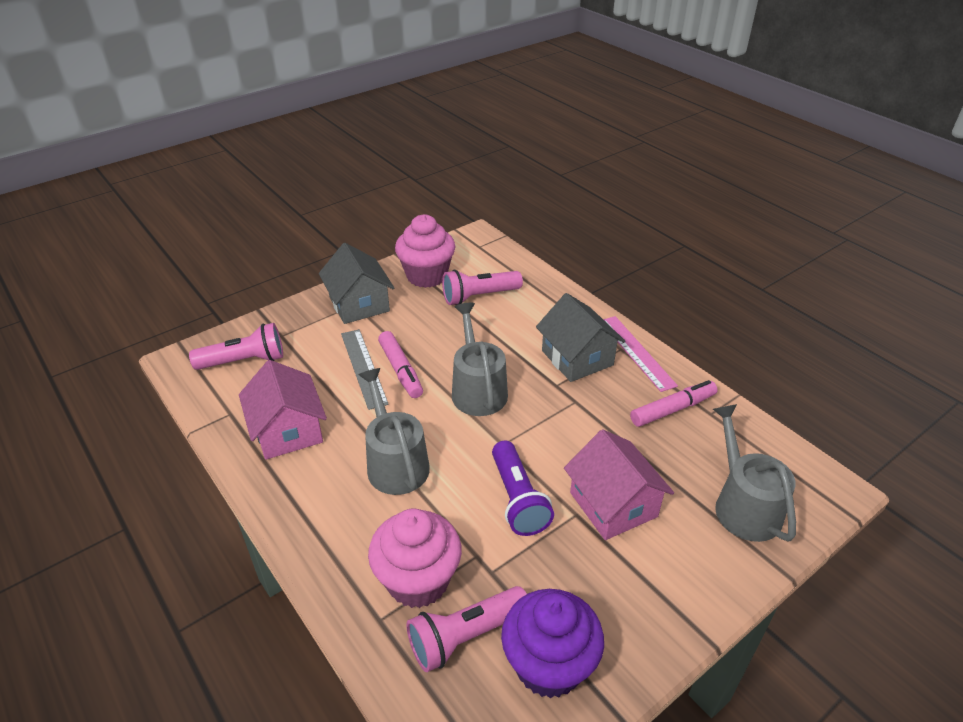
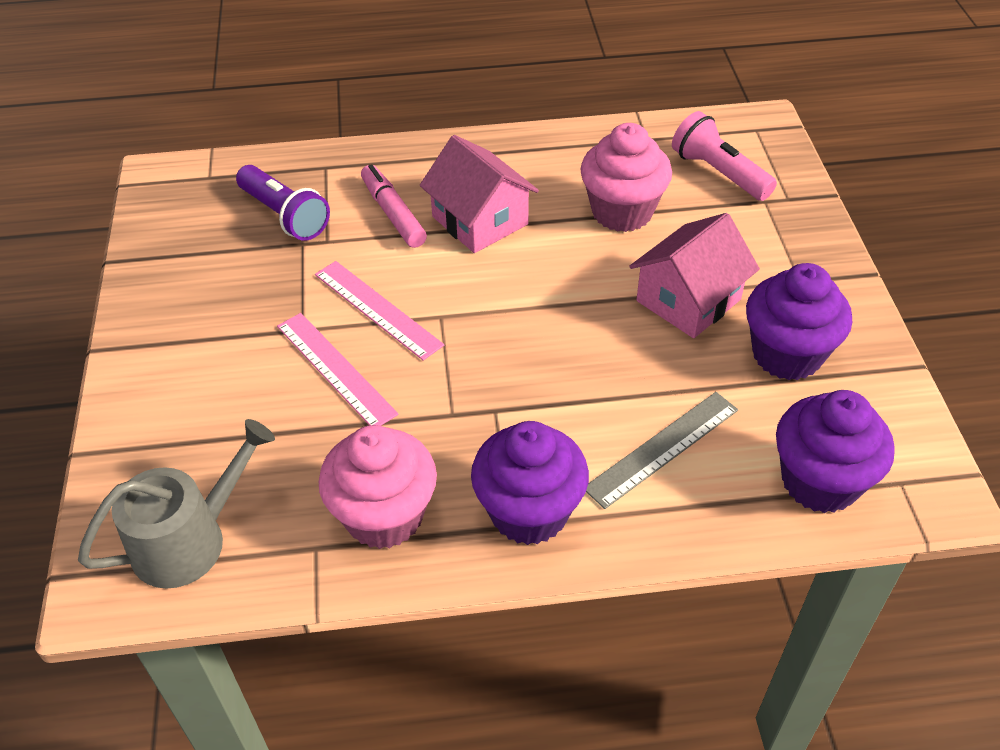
grey house: [319,243,394,324] [536,293,625,382] = 2 -> none = 0
grey watering can: [359,368,430,495] [452,303,508,416] [713,404,796,542] = 3 -> [78,419,275,589] = 1
pink flashlight: [189,323,283,370] [407,586,527,672] [442,270,523,305] = 3 -> [672,111,777,201] = 1
pink marker: [378,331,423,398] [630,380,718,427] = 2 -> [361,164,427,248] = 1
pink ruler: [603,316,678,392] = 1 -> [277,313,399,426] [315,261,444,361] = 2
purple cupcake: [501,589,604,698] = 1 -> [471,421,589,545] [746,263,852,380] [776,390,895,513] = 3

